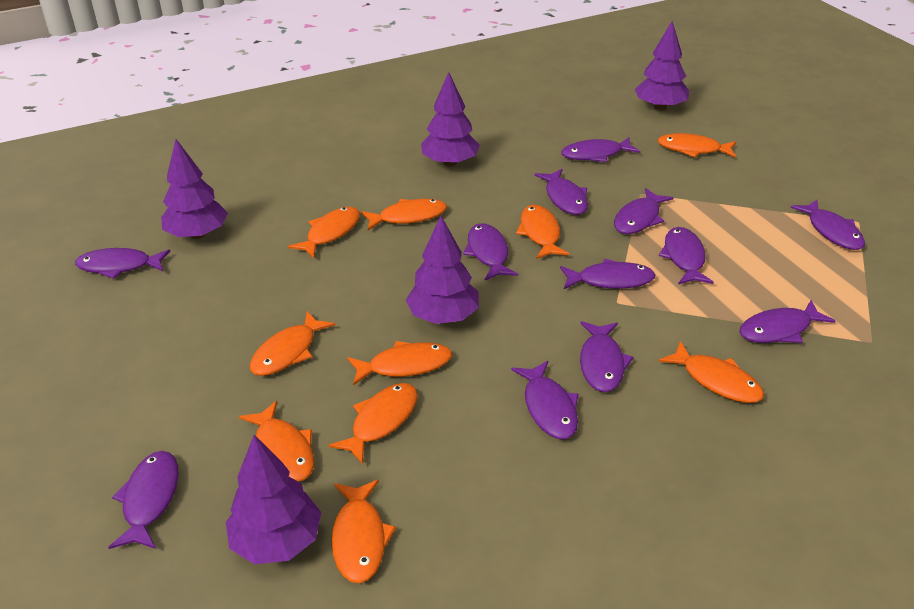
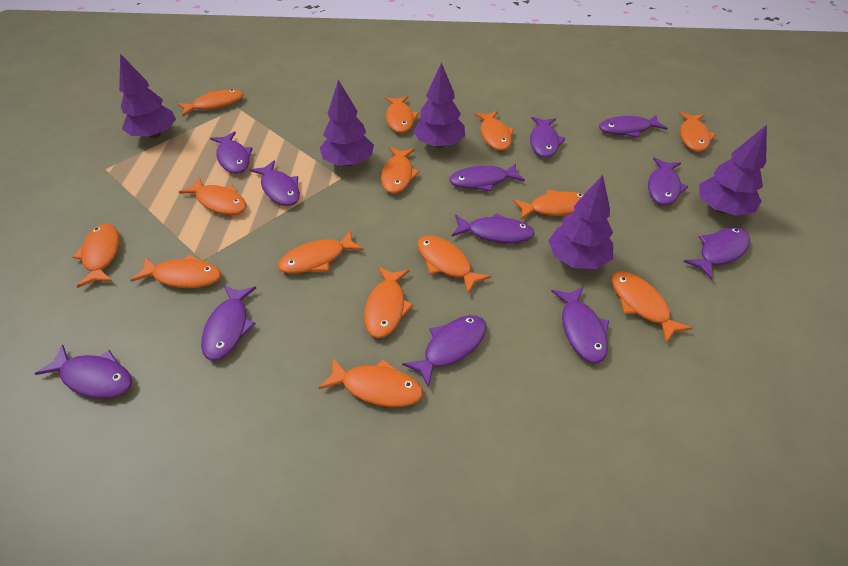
orange fish: [239,401,314,481] [250,311,336,376] [288,207,360,258] [329,383,418,464] [331,480,396,583] [347,341,452,385] [361,199,447,230] [516,205,569,259] [658,133,736,158] [658,341,764,403] = 10 -> [72,224,119,288] [130,254,221,288] [177,89,243,116] [179,177,246,215] [278,230,364,274] [319,358,423,407] [364,267,413,338] [381,147,420,194] [385,96,419,133] [417,236,491,293] [474,111,514,151] [513,190,584,220] [612,271,693,343] [679,112,716,152] = 14

